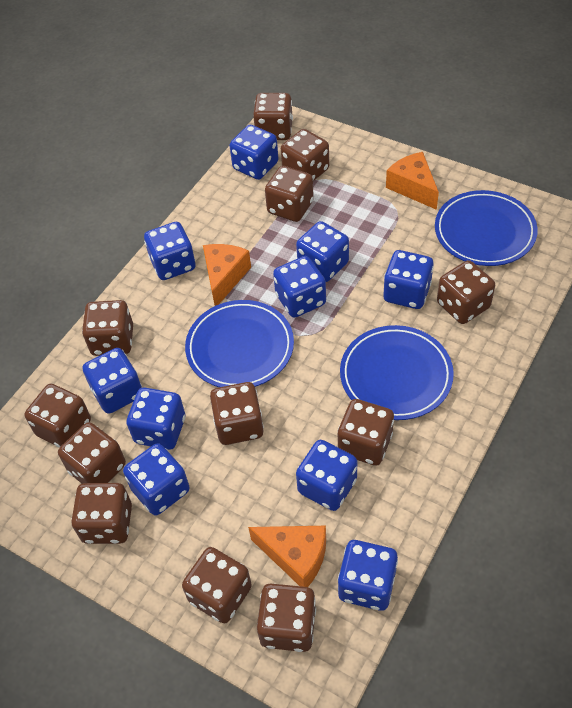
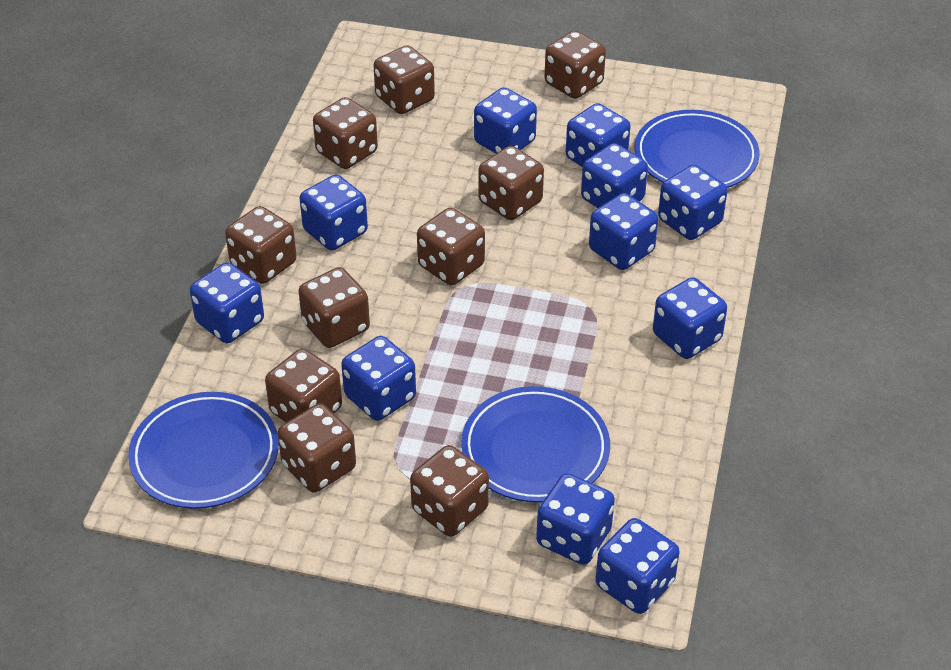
blue dice: [83,348,142,414] [123,443,190,515] [126,387,185,450] [144,222,196,280] [229,125,279,180] [273,256,326,318] [296,221,349,282] [296,440,357,511] [338,540,398,611] [384,250,434,309] = 10 -> [190,262,264,343] [300,175,368,251] [341,336,416,421] [474,87,537,154] [536,473,615,565] [566,103,631,167] [581,143,648,208] [589,193,658,270] [596,518,680,614] [653,277,727,359] [658,165,728,240] = 11
brown dice: [24,384,91,448] [58,422,126,484] [71,483,132,544] [82,300,133,356] [182,547,252,623] [210,382,264,445] [253,93,293,140] [257,583,316,652] [265,166,314,222] [281,129,329,181] [337,399,394,466] [437,260,495,324] = 12 -> [225,206,297,284] [265,349,342,422] [277,404,356,493] [298,267,370,348] [313,97,378,169] [373,45,435,114] [410,445,489,537] [417,207,485,285] [478,146,544,220] [544,30,606,99] = 10
orange cheese: [203,244,251,306] [248,526,326,587] [386,152,439,210] = 3 -> none = 0

